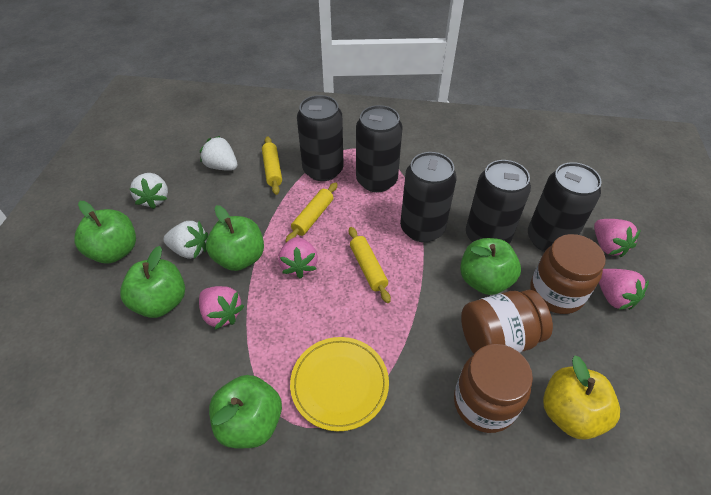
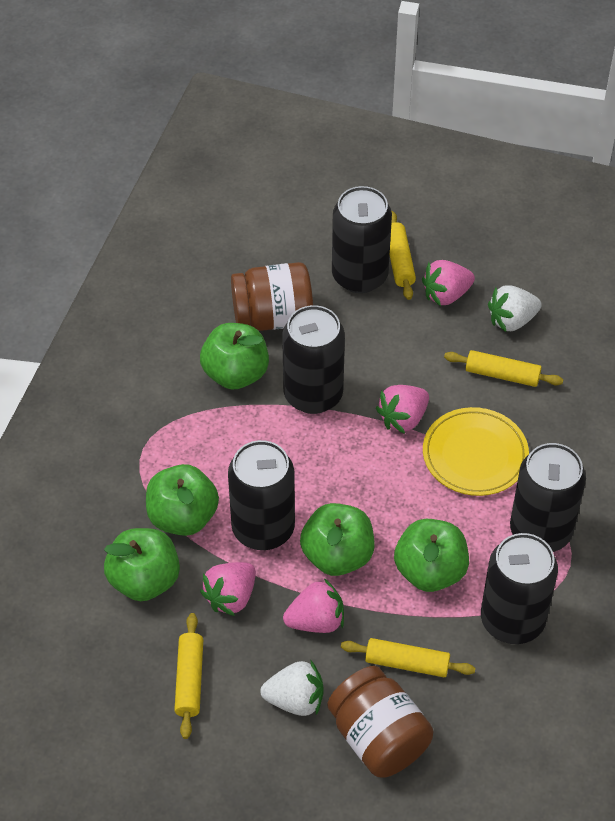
brown jar: [454,344,533,433] [461,290,553,354] [531,234,606,314] = 3 -> [231,262,313,331] [328,666,434,778] = 2
white strawberry: [130,173,168,209] [163,221,208,259] [200,136,238,171] = 3 -> [260,661,323,716] [488,285,542,332] = 2
yellow apple: [543,355,620,440] = 1 -> none = 0
yellow rolling pin: [262,136,282,195] [285,182,338,243] [349,227,391,303] = 3 -> [174,613,203,739] [341,638,475,677] [390,211,416,300] [444,350,563,387] = 4

